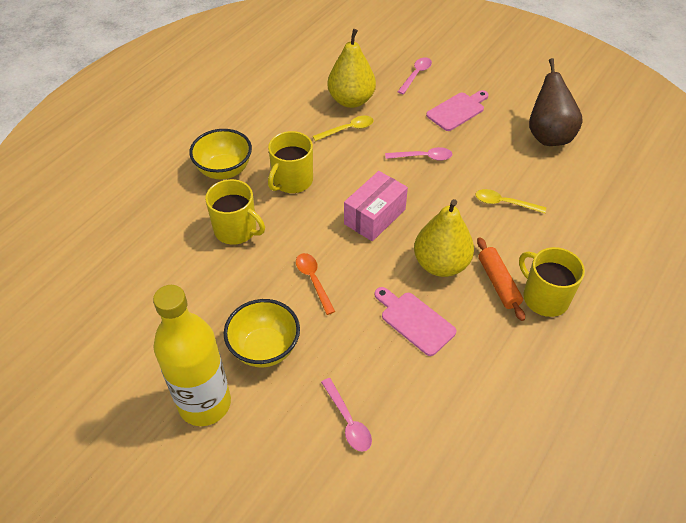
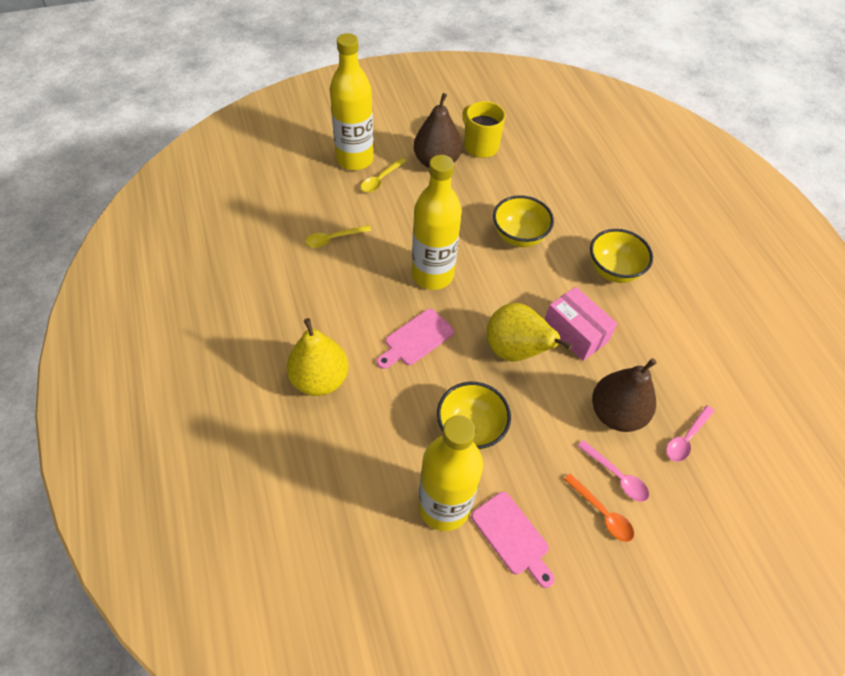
brown pear: [529,58,583,146] = 1 -> [414,93,462,168] [592,358,657,432] = 2
orange rolling pin: [477,237,525,321] = 1 -> none = 0
pink spoon: [321,378,372,452] [385,147,452,161] [398,57,432,94] = 3 -> [578,440,649,502] [666,405,714,462] = 2
yellow bottle: [153,285,231,426] = 1 -> [330,33,374,170] [412,155,462,290] [418,415,483,531] = 3
yellow bowl: [189,129,252,180] [224,299,300,367] = 2 -> [437,382,511,450] [493,195,554,247] [590,229,653,283] = 3
yellow mug: [205,179,265,244] [268,131,313,193] [519,247,585,317] = 3 -> [462,101,506,158] = 1

